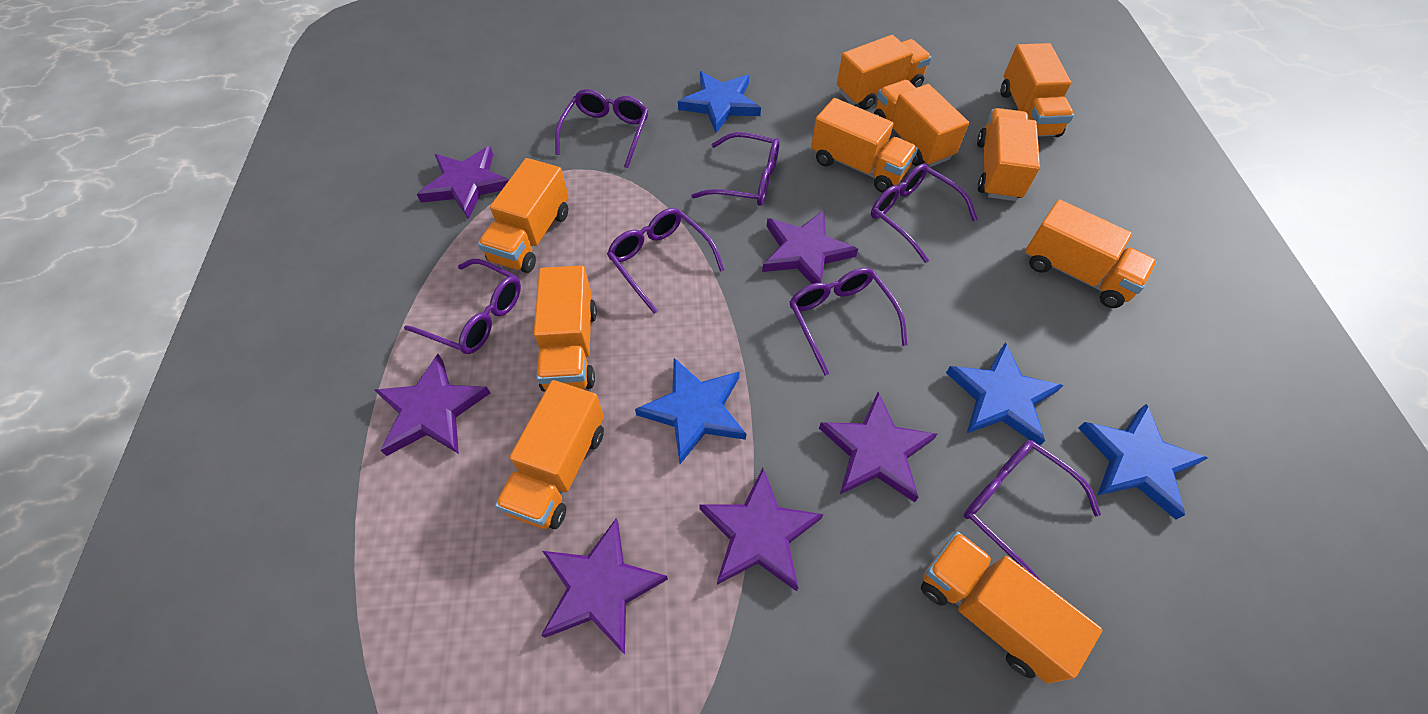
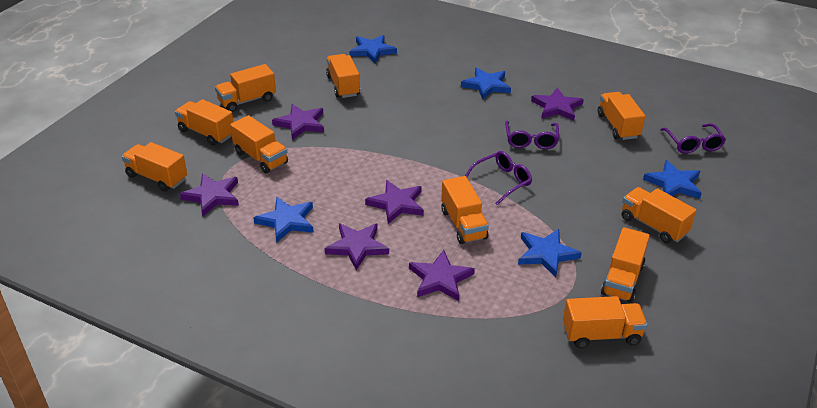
blue star: [635,358,746,464] [678,71,761,133] [946,342,1063,445] [1078,404,1208,520] = 4 -> [254,197,314,243] [349,35,397,64] [461,68,511,99] [518,229,582,278] [643,160,702,199] = 5
purple glasses: [404,259,521,354] [555,89,648,168] [607,208,725,314] [691,132,780,206] [790,268,907,375] [871,163,978,263] [964,440,1101,582] = 7 -> [465,151,532,205] [505,121,559,149] [660,123,726,154] = 3

